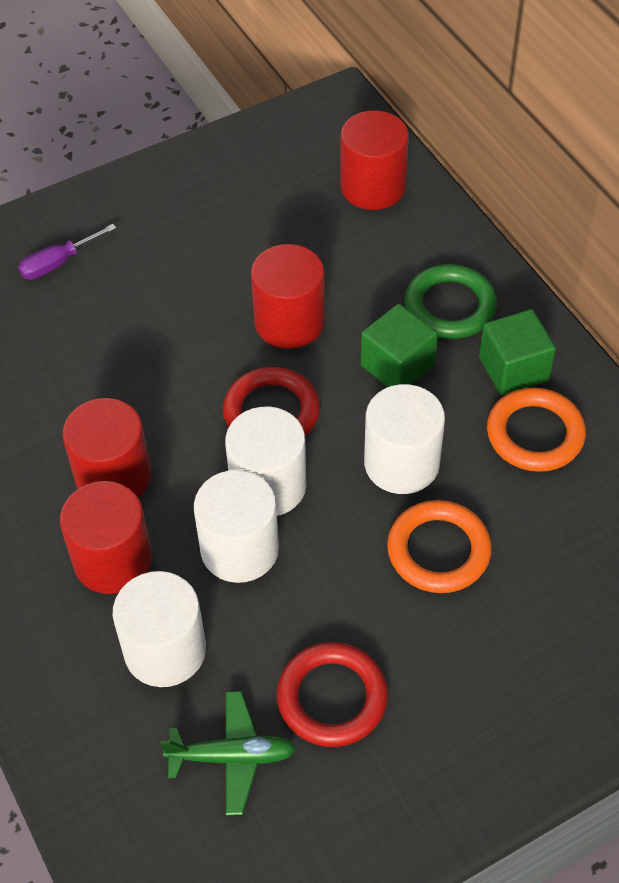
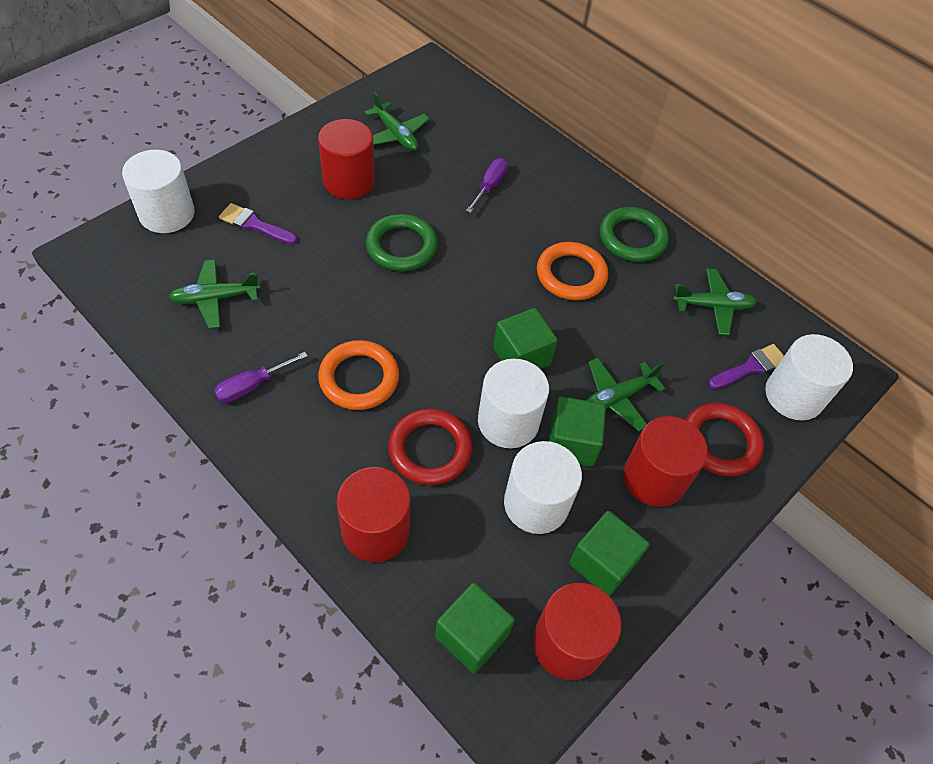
green cube: [361,304,438,387] [479,309,556,395] = 2 -> [435,583,515,674] [493,308,558,369] [549,396,606,467] [569,511,650,596] = 4
green plane: [160,691,296,815] = 1 -> [169,259,260,329] [364,92,430,151] [586,358,665,431] [673,269,757,335] = 4
green ring: [405,264,497,339] = 1 -> [366,214,438,271] [600,207,669,262] = 2
purple brush: none = 0 -> [219,203,298,244] [709,344,784,389] = 2
purple screwdriver: [18,224,116,280] = 1 -> [214,352,308,403] [466,158,508,213] = 2

